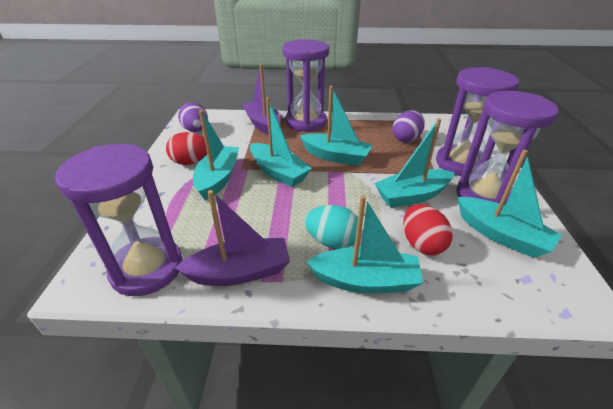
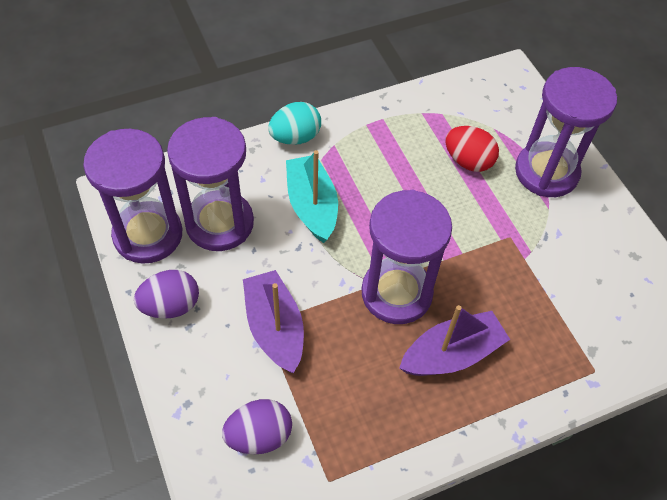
red egg: [166,132,207,165] [403,204,453,255] = 2 -> [445,126,499,172] = 1
turquoise boat: [193,110,239,200] [250,97,312,187] [300,86,373,166] [306,195,423,293] [375,118,454,208] [458,150,562,258] = 6 -> [286,150,338,243] = 1

